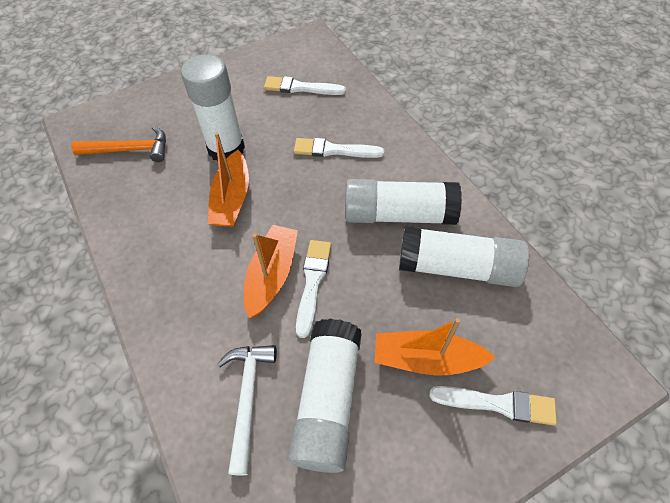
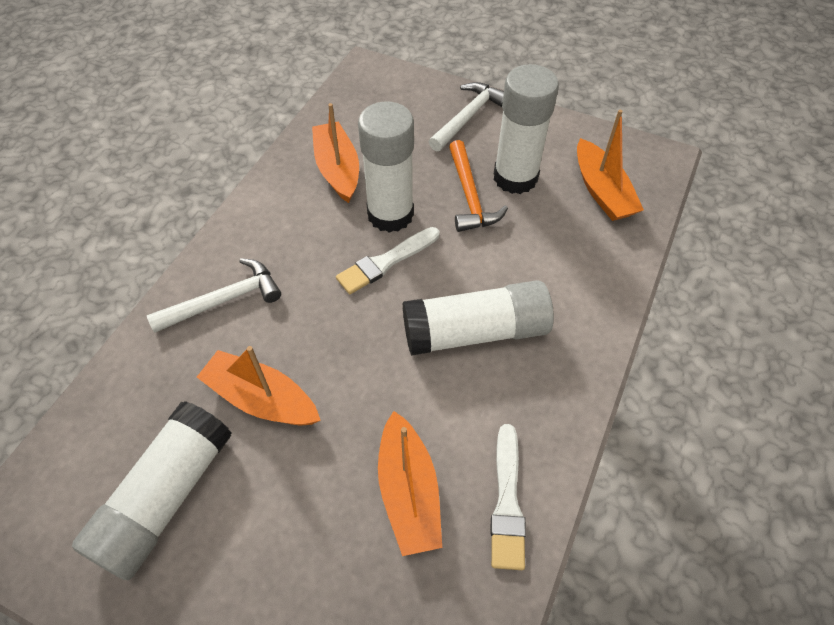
orange boat: [208,132,249,227] [244,225,298,318] [375,318,496,376] = 3 -> [197,346,321,425] [312,103,359,203] [378,411,442,556] [577,110,644,221] = 4
white brush: [264,76,346,95] [294,138,384,158] [296,240,331,338] [429,386,557,426] = 4 -> [336,227,439,294] [491,424,526,570] = 2
white hammer: [217,345,277,476] = 1 -> [147,258,281,333] [429,82,504,151] = 2

